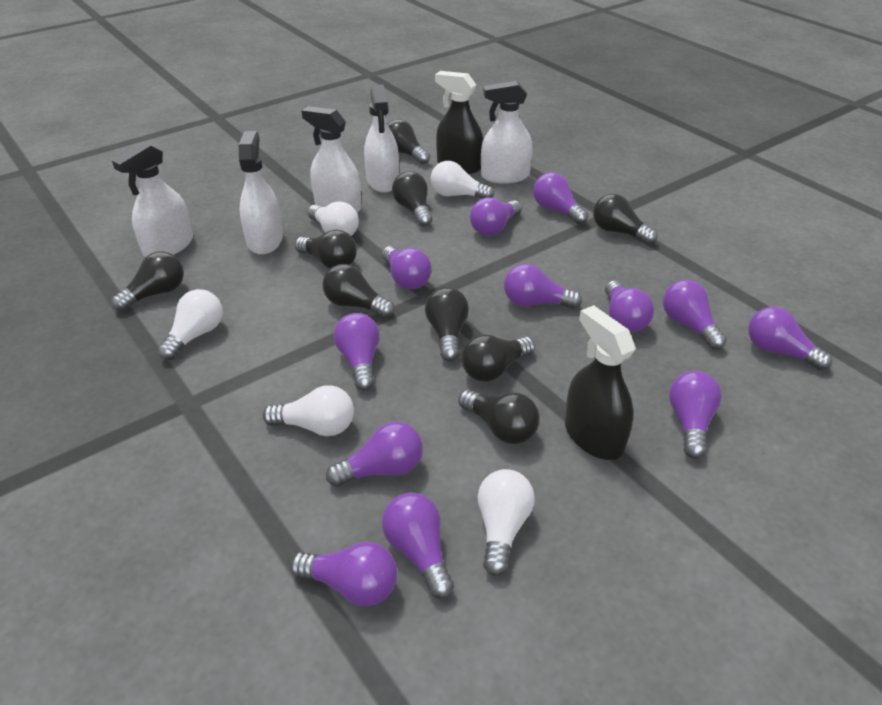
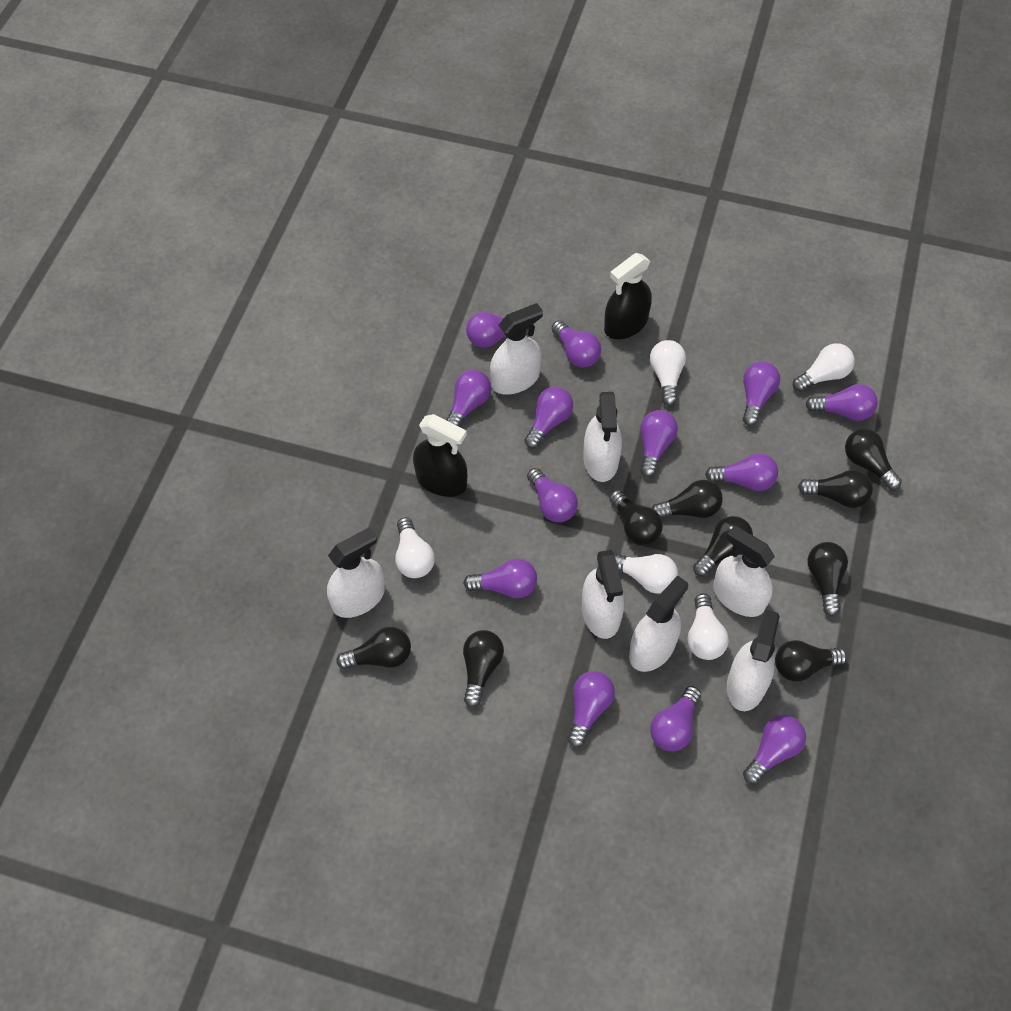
purple light bulb: [290,542,397,606] [326,422,423,487] [334,313,380,391] [382,246,432,289] [382,493,454,599] [470,198,522,236] [504,264,582,309] [533,173,588,225] [605,280,654,332] [663,280,727,349] [669,371,722,459] [748,307,832,370] = 12 -> [446,370,491,427] [463,559,537,598] [466,312,528,348] [524,387,573,448] [527,468,578,522] [552,320,601,367] [568,671,615,748] [640,410,678,477] [650,686,701,751] [705,453,778,491] [743,361,780,426] [743,715,806,784] [806,384,878,421] = 13
white spray bottle: [112,142,193,257] [239,131,283,255] [301,106,362,212] [364,84,399,192] [481,81,533,184] = 5 -> [327,527,385,618] [490,303,543,395] [582,550,624,639] [583,392,622,482] [629,575,688,672] [713,525,775,617] [727,609,780,711] = 7

